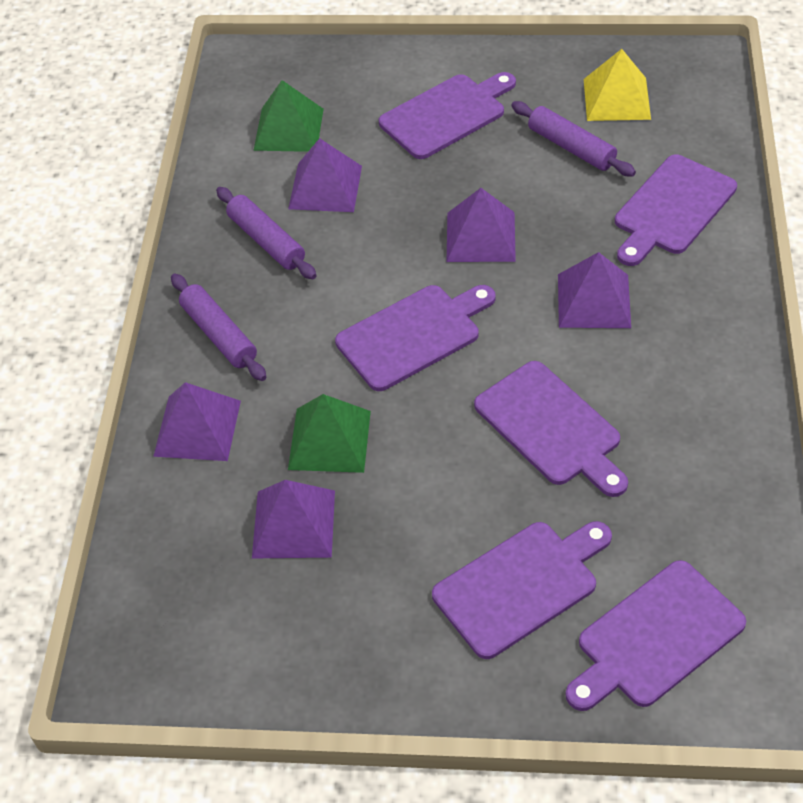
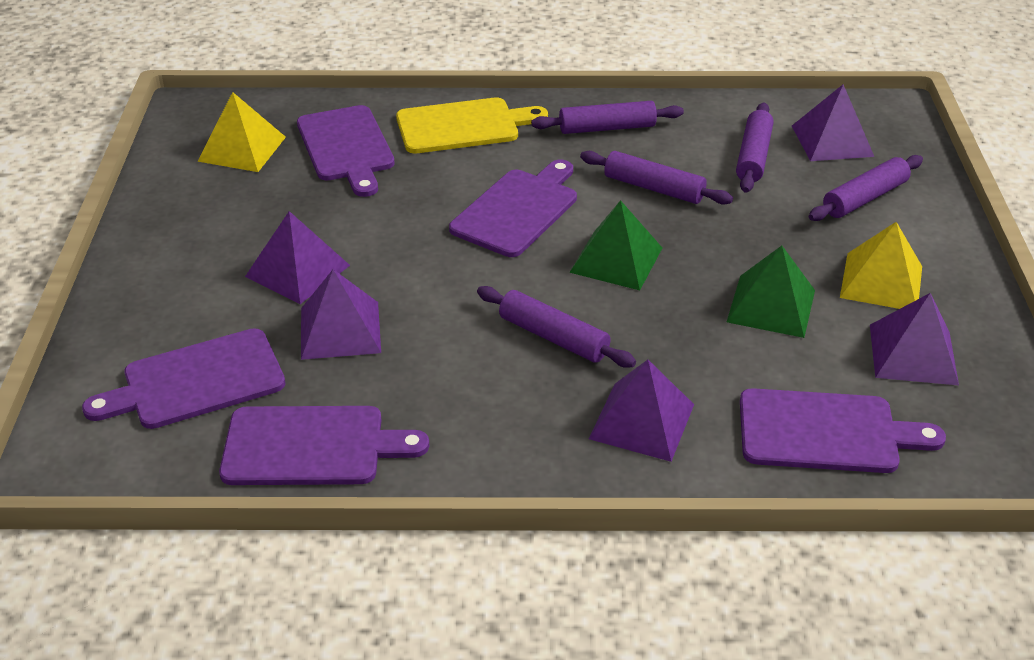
purple cutting board: [335,285,495,391] [379,72,516,159] [432,521,612,659] [474,361,628,497] [565,560,746,711] [615,155,737,266] = 6 -> [82,328,286,429] [219,406,429,485] [297,105,395,197] [449,160,577,257] [740,388,946,473] = 5
purple rolling pin: [171,274,266,381] [216,187,317,279] [512,101,636,177] = 3 -> [477,286,636,368] [531,101,684,134] [580,151,733,205] [736,103,773,193] [809,155,923,221] = 5
yellow cutting board: none = 0 -> [396,97,548,153] = 1
yellow pyramid: [584,49,651,121] = 1 -> [197,92,286,172] [840,222,922,309] = 2

